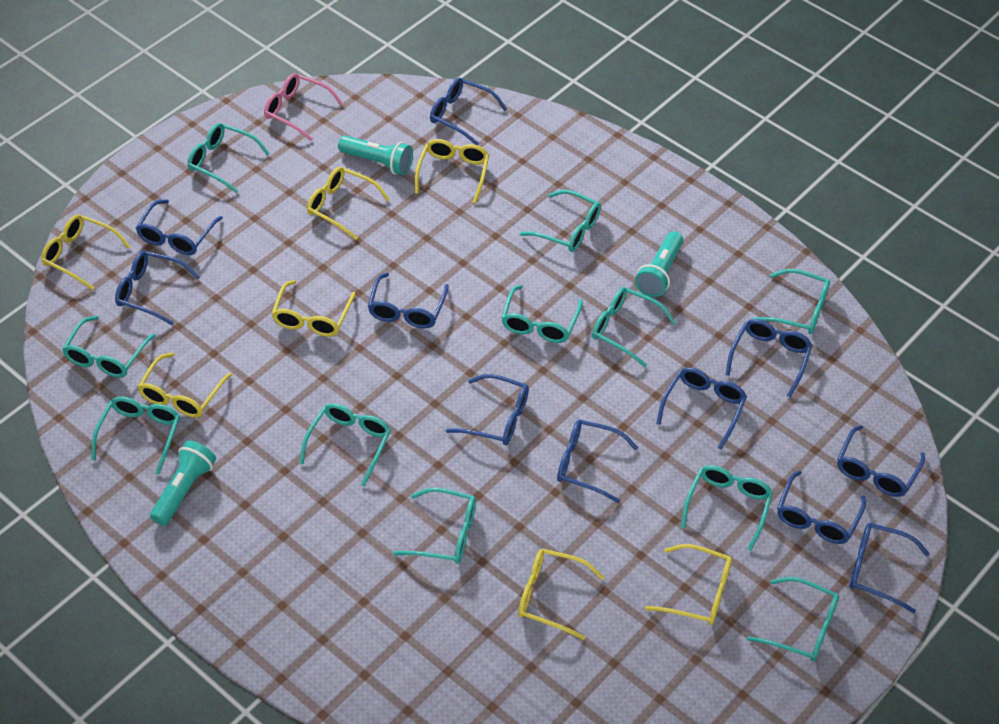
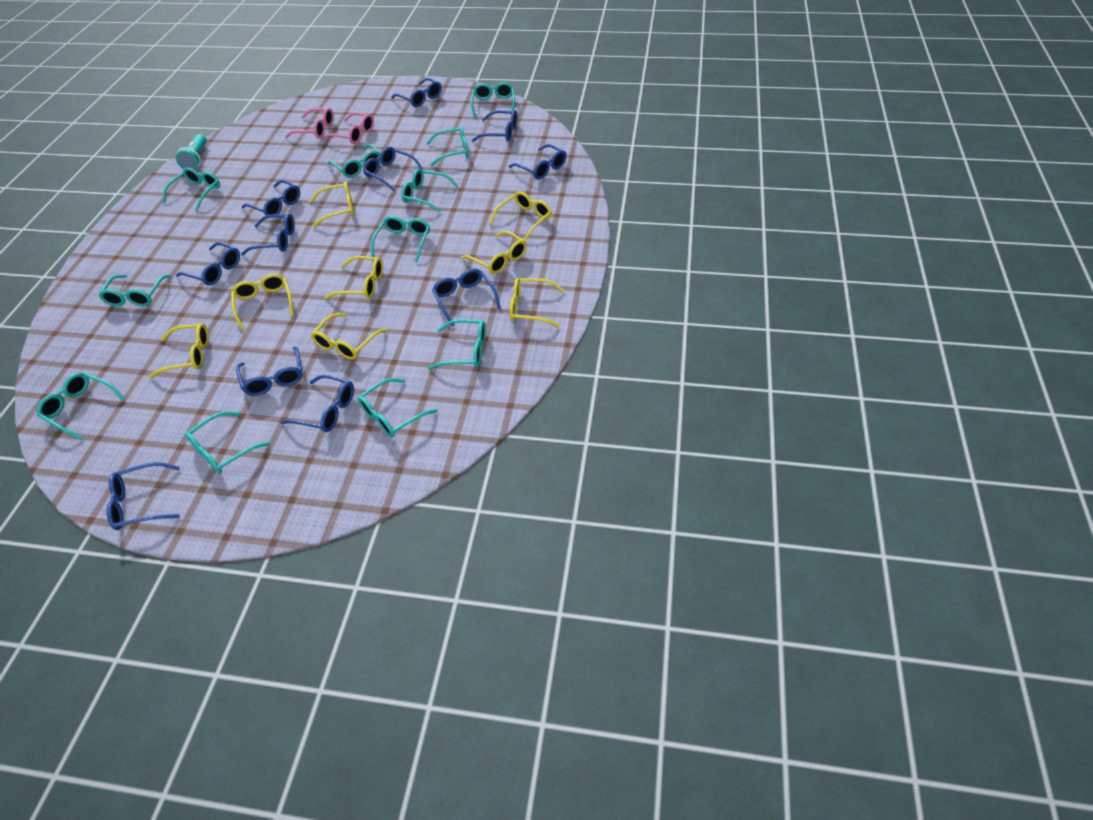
pink glasses: [264,73,343,141] = 1 -> [285,108,334,138] [322,112,374,144] = 2
turquoise flashlight: [150,441,216,526] [338,135,413,175] [635,231,684,297] = 3 -> [176,134,207,170] = 1
yellow glasses: [41,214,130,290] [138,352,232,418] [271,280,355,337] [307,167,390,240] [415,139,489,203] [518,549,604,640] [645,544,732,625] = 7 -> [149,323,209,378] [231,274,294,330] [309,182,354,228] [311,313,387,360] [325,256,383,299] [461,231,527,274] [489,191,552,241] [510,278,565,327] = 8

